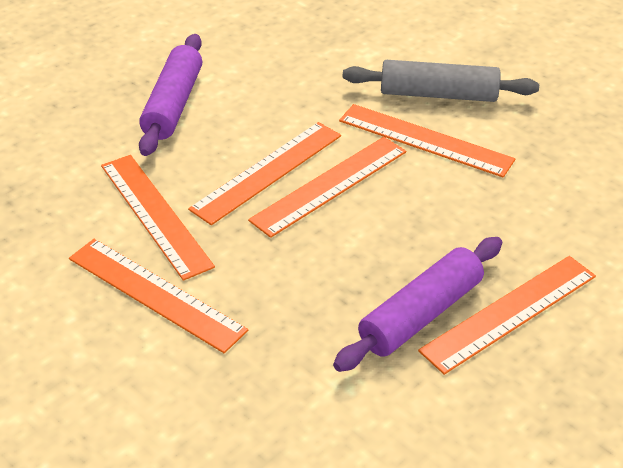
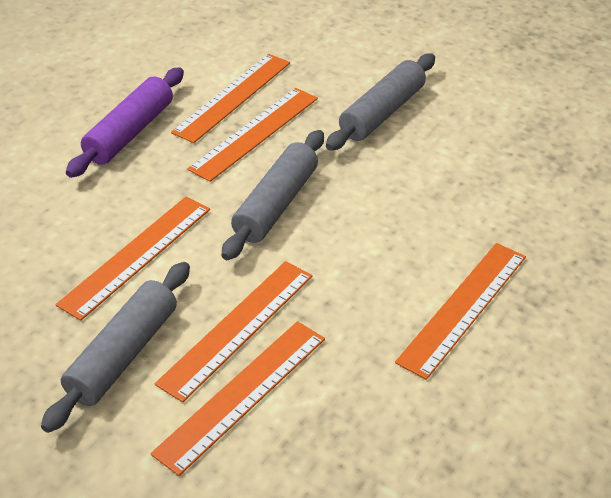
grey rolling pin: [343,60,539,102] = 1 -> [41,262,190,433] [222,130,324,260] [326,54,435,151] = 3
purple rolling pin: [139,34,202,156] [333,237,502,372] = 2 -> [66,68,184,178] = 1

